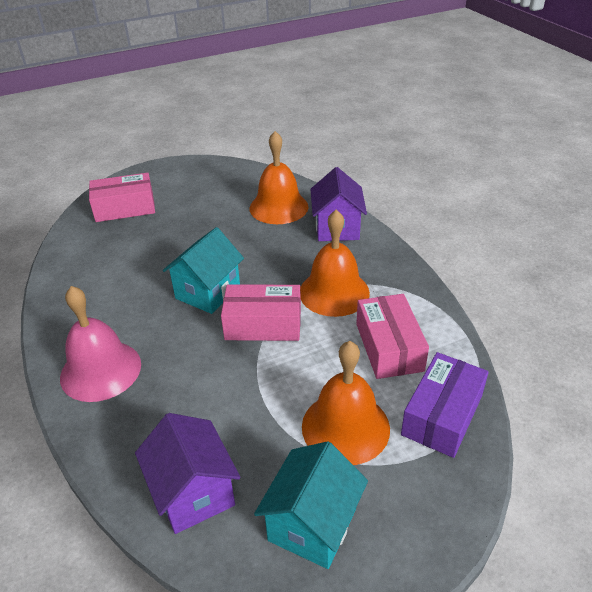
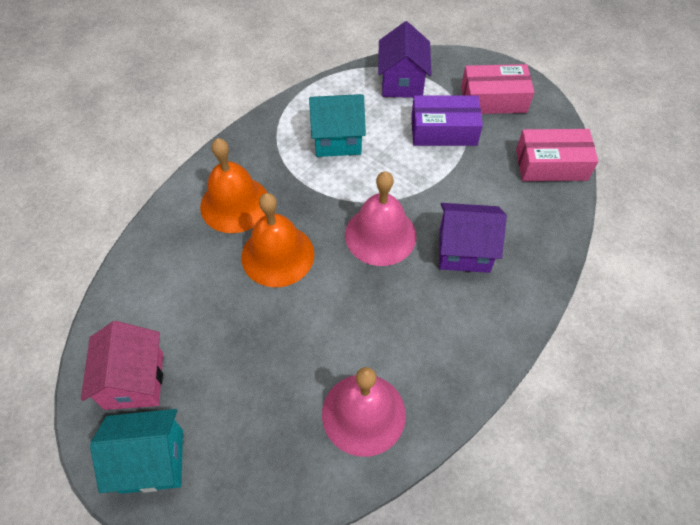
orange bell: [250,131,308,224] [300,210,370,317] [302,341,390,465] = 3 -> [200,138,267,233] [242,193,314,287] = 2
pink bell: [60,286,141,402] = 1 -> [322,367,406,457] [345,171,416,266] = 2
pink box: [89,173,155,222] [221,284,301,341] [356,294,429,379] = 3 -> [461,64,534,114] [516,129,598,181] = 2
pink house: none = 0 -> [81,321,163,410] = 1

